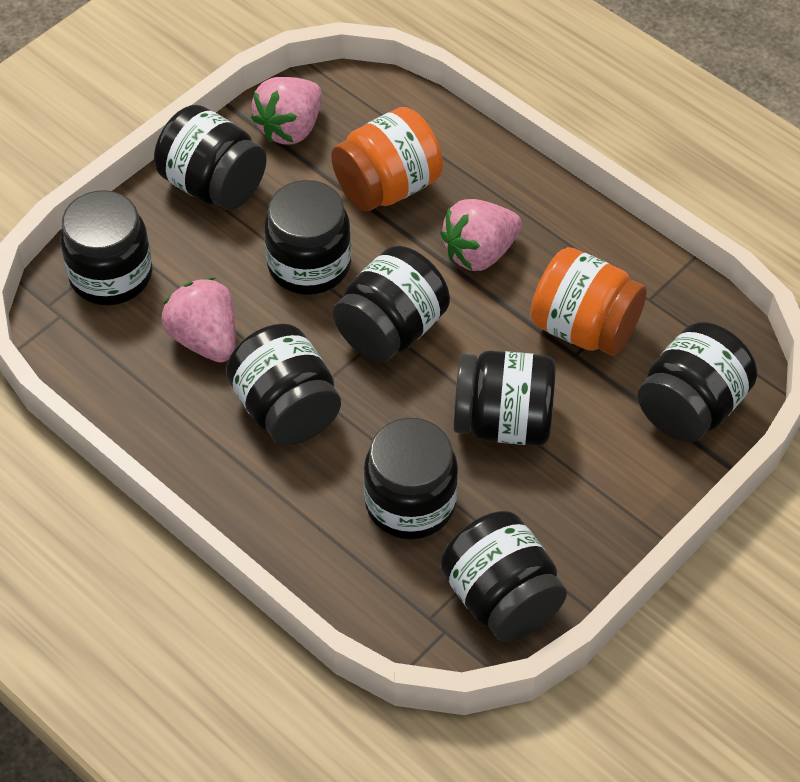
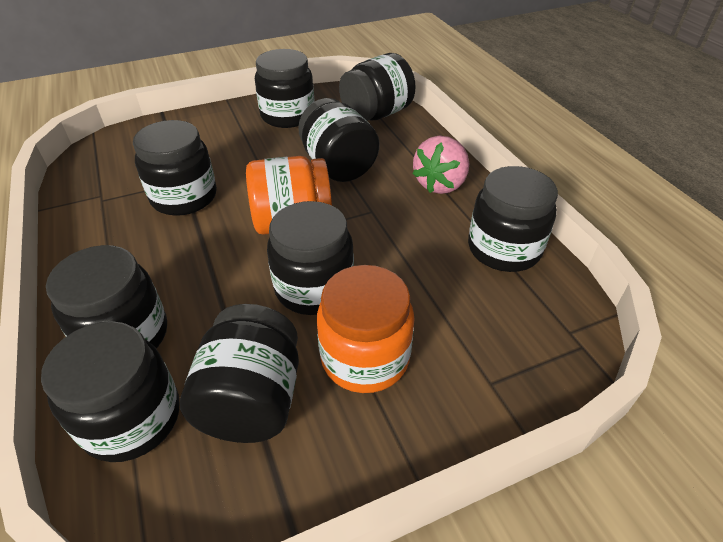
pink strawberry: [162,278,235,363] [251,77,322,145] [440,199,522,271] = 3 -> [412,136,469,194] = 1

